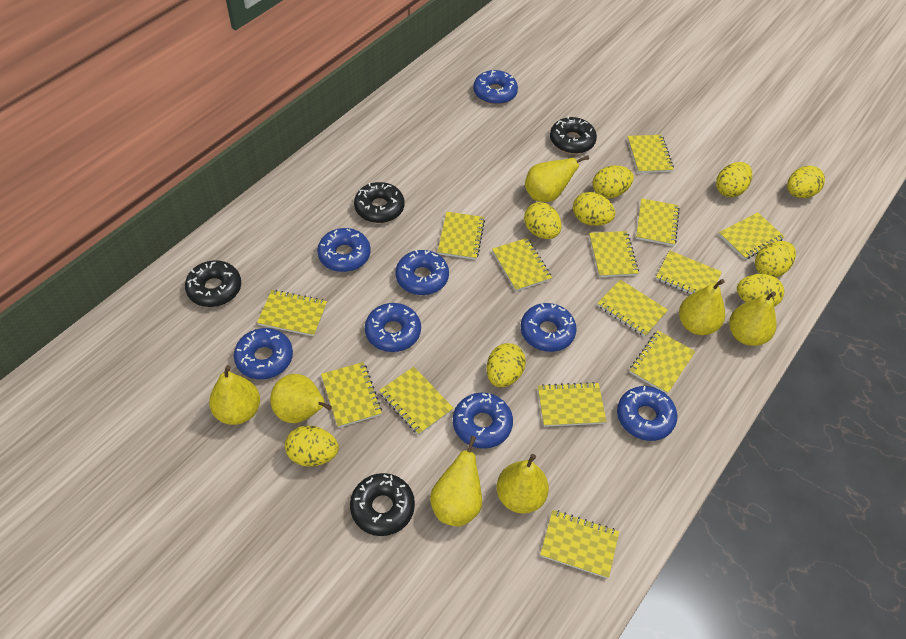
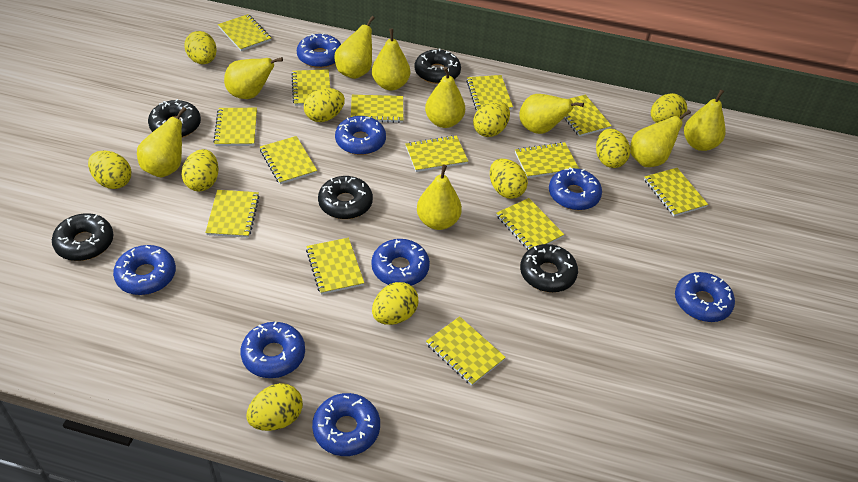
black donut: [185,260,241,307] [350,473,415,536] [354,182,404,223] [550,116,597,154] = 4 -> [52,213,113,261] [148,99,201,138] [318,176,373,219] [415,48,461,84] [520,244,578,293] = 5
yellow egg: [285,425,339,467] [486,343,526,387] [524,202,562,239] [573,192,615,226] [593,165,634,198] [716,162,752,197] [737,274,784,307] [755,241,796,277] [787,166,825,198] = 9 -> [88,151,131,189] [182,149,219,191] [184,31,217,64] [246,383,303,431] [304,88,345,122] [372,282,418,325] [473,101,510,137] [490,159,528,199] [596,128,630,168] [651,93,687,123] = 10
yellow pear: [209,365,260,425] [270,374,332,423] [430,436,482,526] [497,454,549,514] [525,155,589,202] [679,279,725,335] [729,292,776,346] = 7 -> [137,107,187,178] [224,57,283,99] [334,16,375,79] [372,29,410,91] [417,164,462,230] [425,67,465,128] [519,94,584,134] [630,110,691,167] [684,89,725,151] = 9

